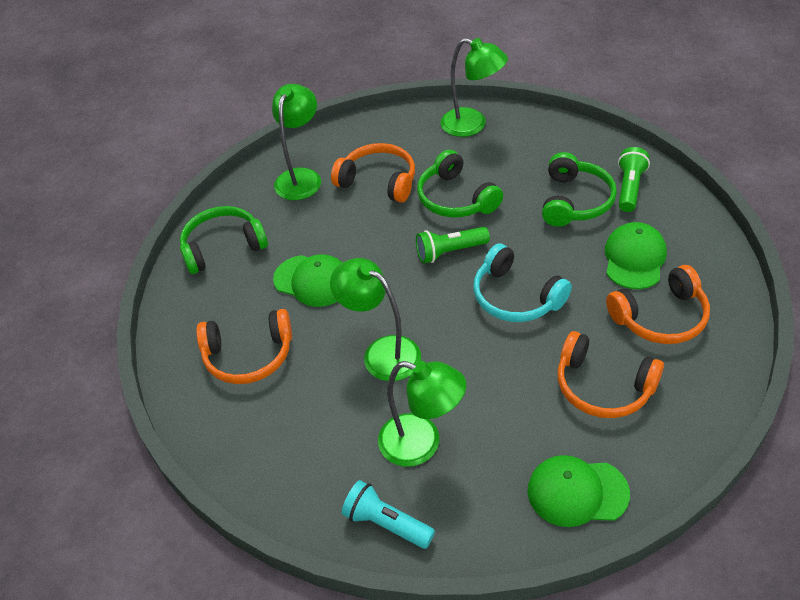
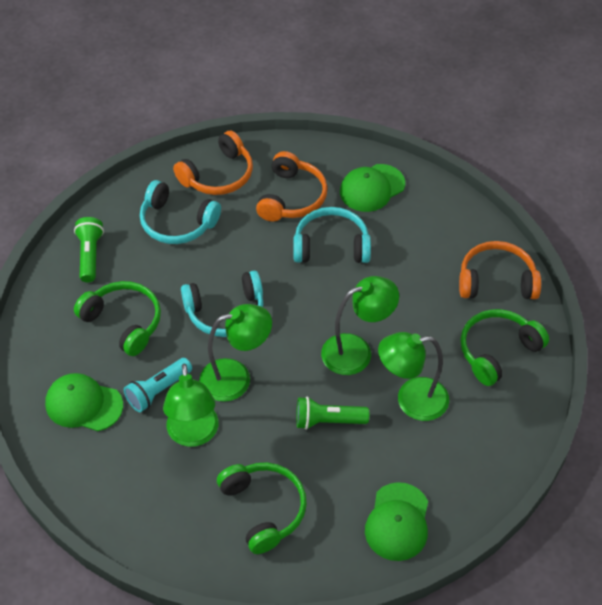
orange headphones: [196,309,292,384] [331,143,415,203] [557,331,664,418] [606,265,710,344] = 4 -> [173,131,253,195] [256,151,328,222] [459,241,541,299] = 3
turquoise headphones: [473,243,572,322] = 1 -> [140,180,221,244] [181,271,264,337] [293,207,371,263] = 3

